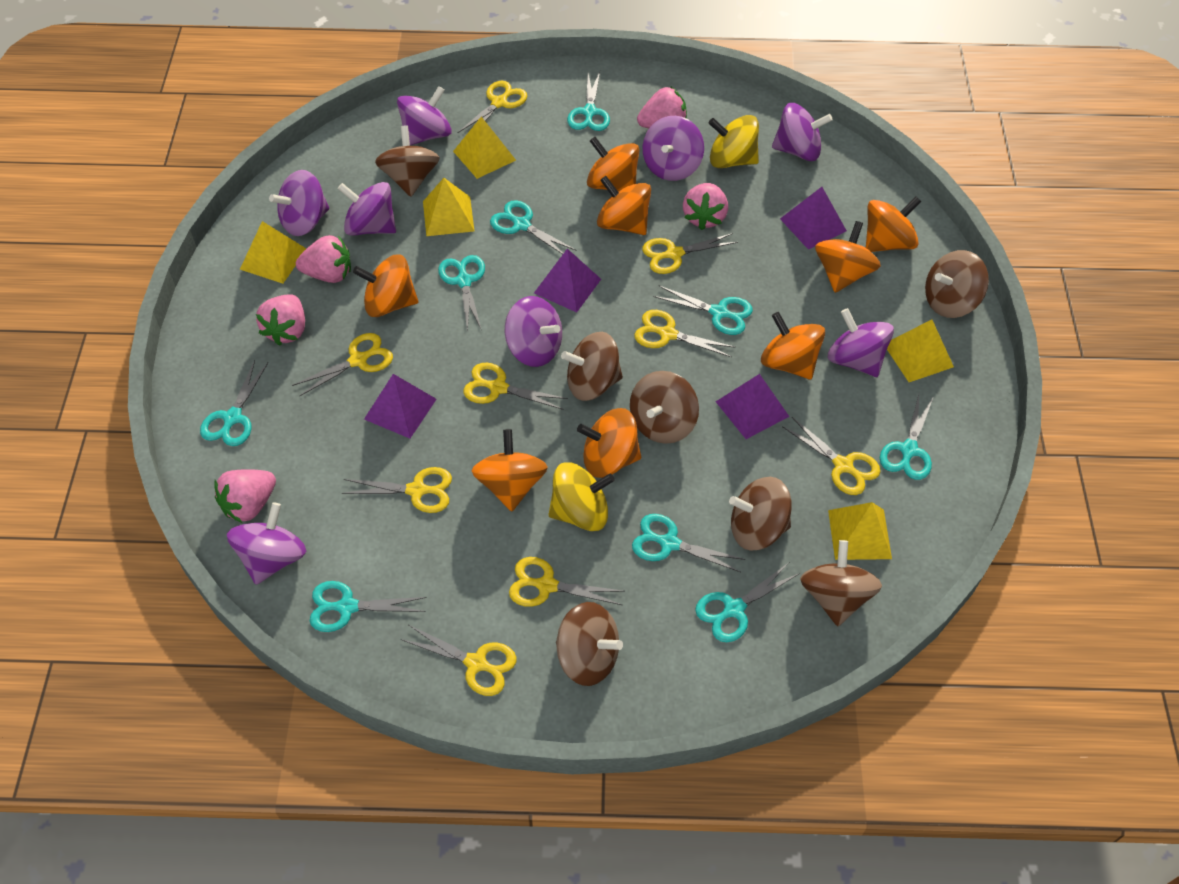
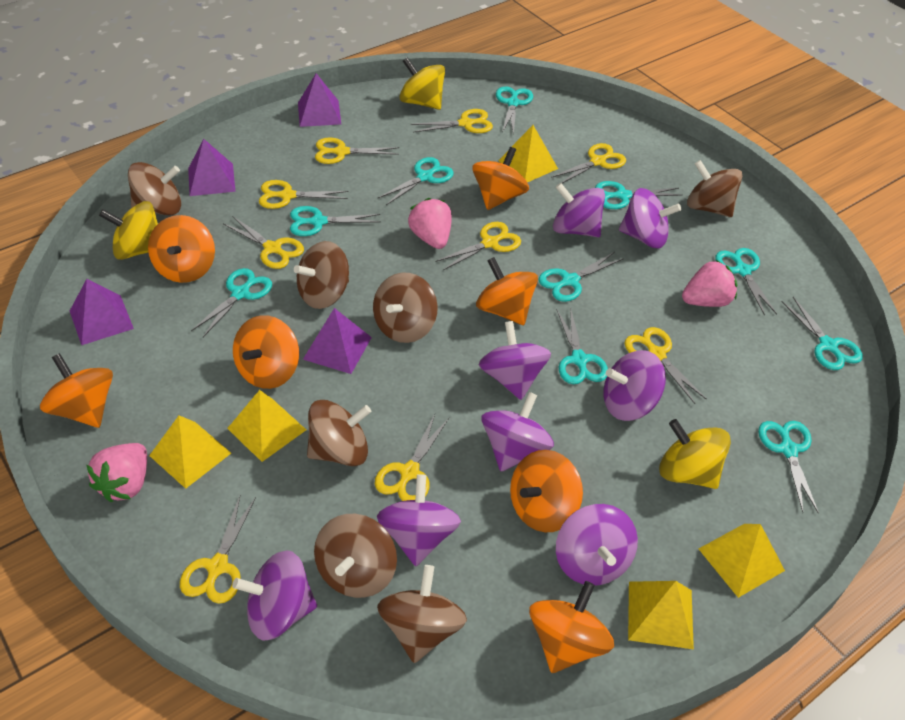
orange spinning top: [353,254,418,317] [471,429,548,511] [577,408,641,478] [587,137,639,191] [597,176,651,235] [761,312,825,379] [815,221,881,293] [866,196,921,252] = 8 -> [40,353,113,428] [148,215,215,283] [233,315,299,389] [472,147,529,210] [476,257,538,325] [510,450,583,532] [529,581,614,673] = 7
pink strawberry: [214,469,276,523] [256,295,305,346] [296,235,351,283] [637,86,687,128] [683,183,728,230] = 5 -> [86,443,147,502] [408,198,452,249] [682,260,737,307] = 3
turquoise scissors: [200,360,268,446] [310,581,427,632] [438,255,485,332] [490,200,576,254] [567,72,610,131] [632,514,745,572] [654,286,753,335] [695,563,800,642] [880,394,934,480] = 9 -> [191,268,272,337] [290,206,381,236] [378,157,454,205] [496,86,533,135] [539,252,624,302] [557,307,608,384] [595,181,683,209] [715,248,777,316] [758,421,819,514] [781,297,863,370] = 10
yellow spinning top: [549,463,615,531] [709,115,759,168] = 2 -> [99,201,158,260] [399,57,445,110] [659,419,731,489] = 3

